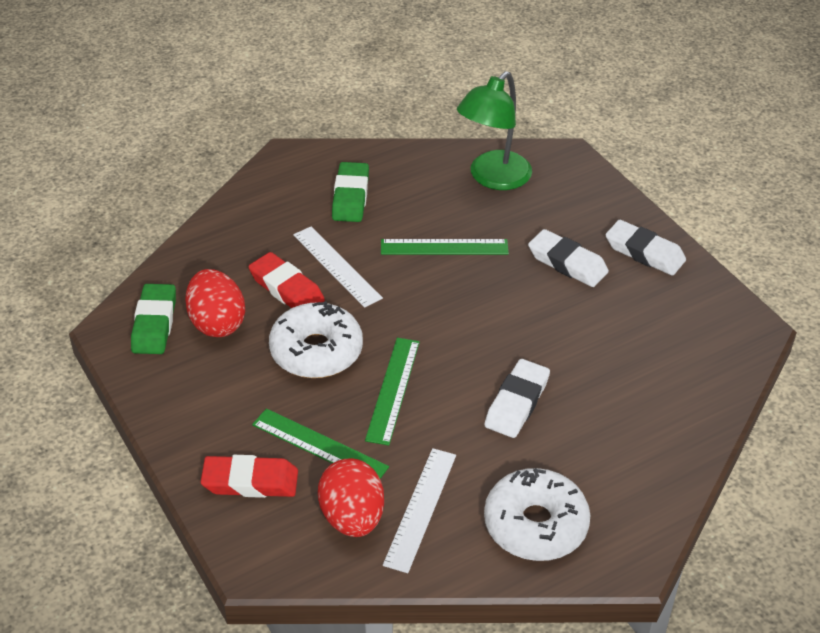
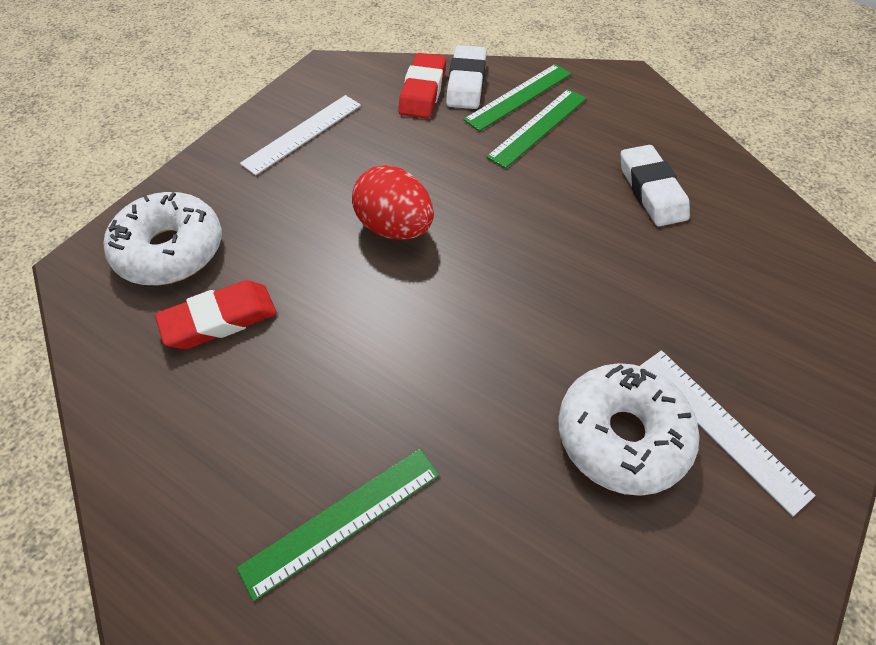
green eraser: [131,284,176,354] [332,162,369,222] = 2 -> none = 0
green lamp: [457,71,532,190] = 1 -> none = 0
red egg: [185,269,245,337] [318,458,384,537] = 2 -> [352,165,434,240] = 1
white eraser: [484,359,550,438] [528,229,609,287] [606,220,686,276] = 3 -> [446,45,486,109] [620,145,690,226] = 2

